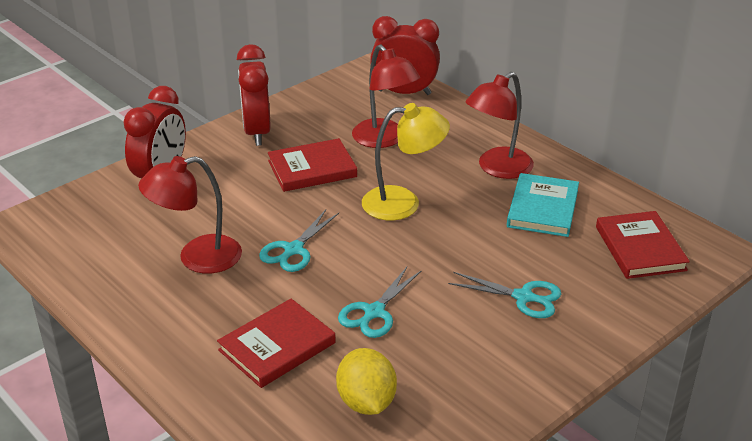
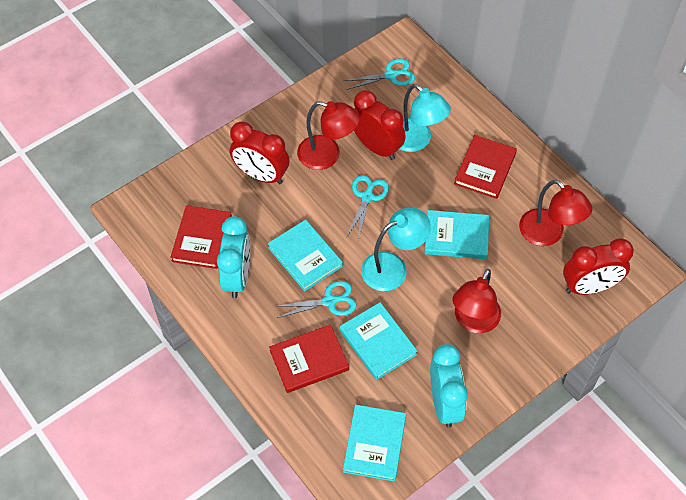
turquoise book: [507,173,579,237] = 1 -> [268,220,343,291] [340,302,418,380] [343,404,406,482] [424,210,489,259] = 4
turquoise clock: none = 0 -> [217,216,250,298] [430,344,468,428] = 2
turquoise lamp: none = 0 -> [361,208,431,291] [400,84,451,152] = 2
yellow lamp: [362,103,450,220] = 1 -> none = 0
yellow lemon: [336,348,397,415] = 1 -> none = 0

